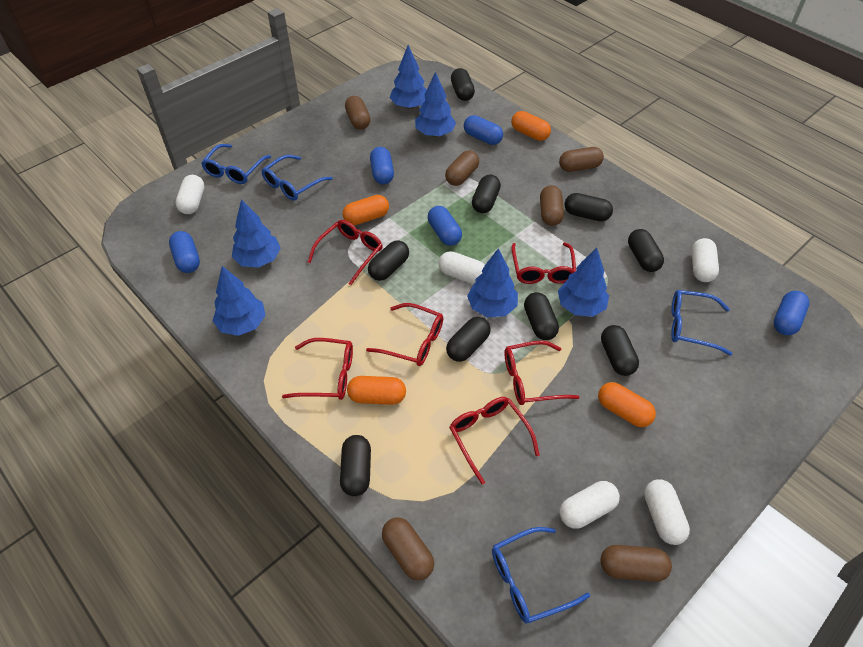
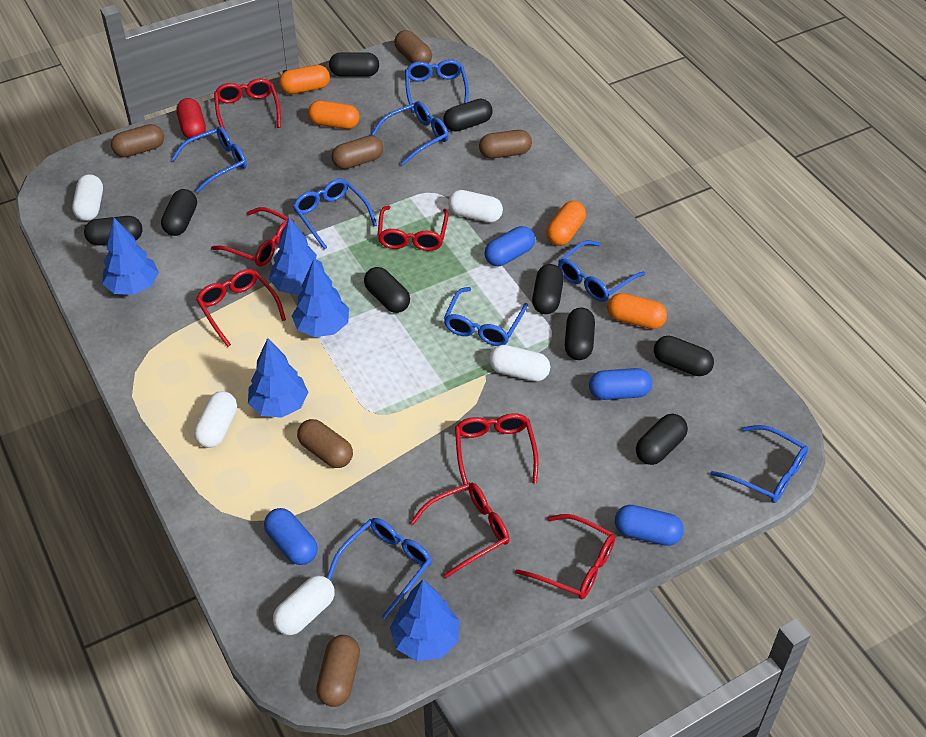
blue capsule: [169,231,200,273] [370,147,394,184] [428,206,462,246] [464,115,503,145] [774,291,810,335] = 5 -> [264,508,318,565] [484,226,535,266] [589,368,652,400] [615,505,684,546] = 4
blue glasses: [201,144,271,184] [261,155,333,201] [492,527,590,624] [671,290,732,356] = 4 -> [171,127,247,193] [293,179,377,249] [327,518,432,619] [371,101,449,166] [405,59,469,113] [444,287,528,346] [558,240,645,302] [710,425,808,503] = 8
blue tree: [213,266,266,336] [232,199,281,268] [390,45,427,109] [415,72,456,137] [467,248,518,317] [558,248,609,317] = 6 -> [102,218,159,295] [248,338,309,418] [269,217,324,295] [292,259,349,337] [390,579,459,661] = 5
red capsule: none = 0 -> [177,98,206,140] = 1
red glasses: [282,338,353,400] [308,220,382,285] [366,303,443,366] [449,397,540,484] [504,341,580,405] [511,242,576,284] = 6 -> [196,269,286,347] [211,207,294,267] [214,79,281,131] [377,206,449,251] [410,482,509,578] [455,413,539,491] [515,514,615,599] = 7

